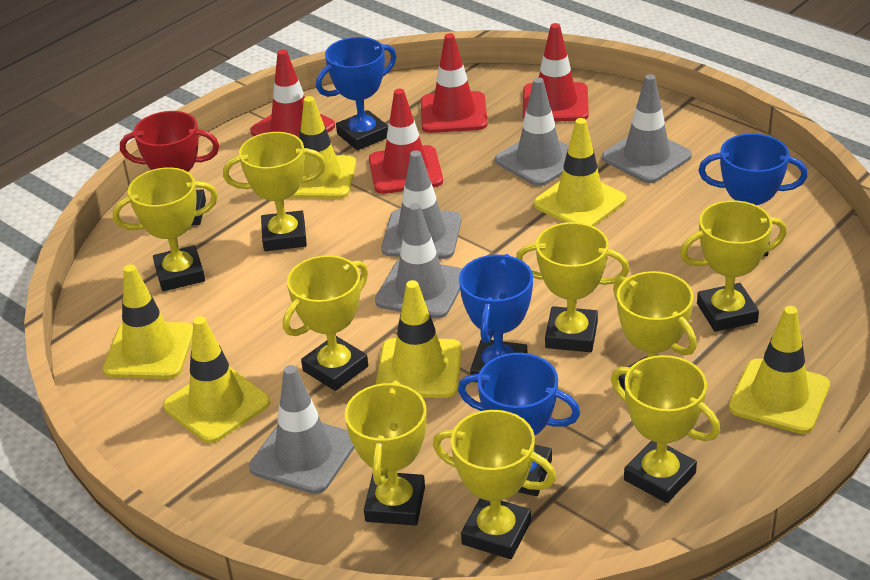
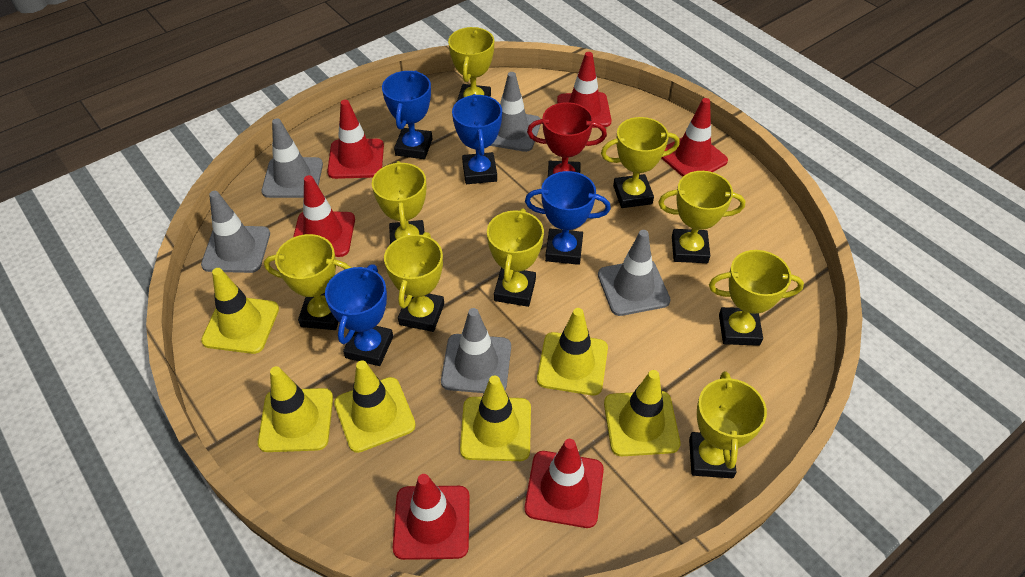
red traffic cone: [250,49,335,138] [369,89,443,194] [421,33,488,133] [523,23,589,121] = 4 -> [293,175,355,257] [327,100,384,179] [393,474,470,560] [525,439,604,528] [557,52,611,128] [661,98,728,177] = 6

